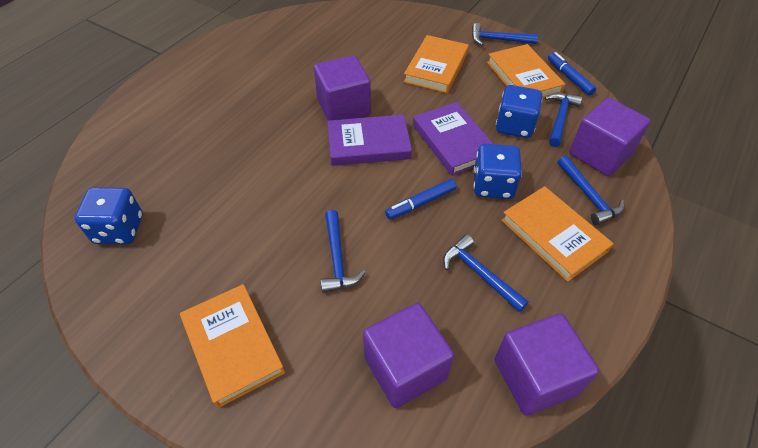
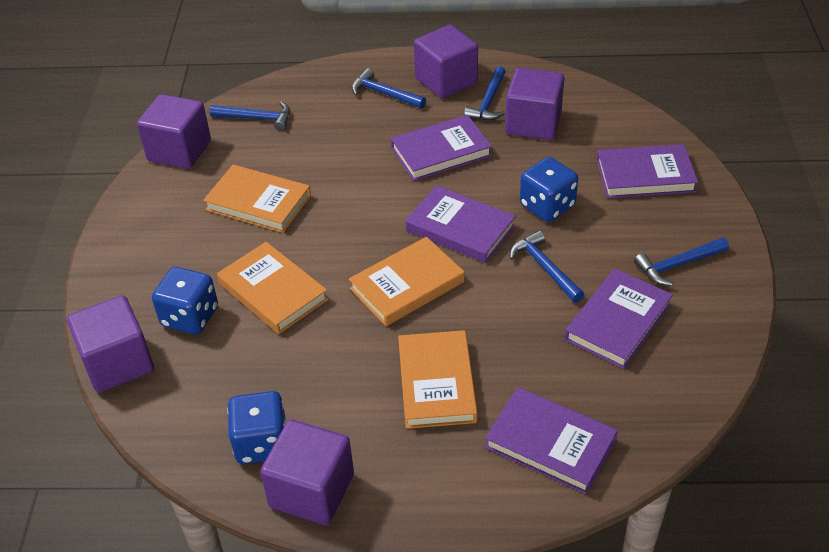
blue marker: [385,179,457,220] [548,52,596,96] = 2 -> none = 0
purple book: [327,115,412,166] [413,102,493,176] = 2 -> [391,115,492,181] [405,185,516,263] [485,387,618,494] [564,268,673,369] [597,144,698,198] = 5
purple cube: [314,55,371,121] [363,303,454,408] [495,313,599,416] [569,98,650,176] = 4 -> [67,295,154,393] [137,94,211,169] [260,419,354,525] [414,24,478,98] [505,68,565,140] = 5

